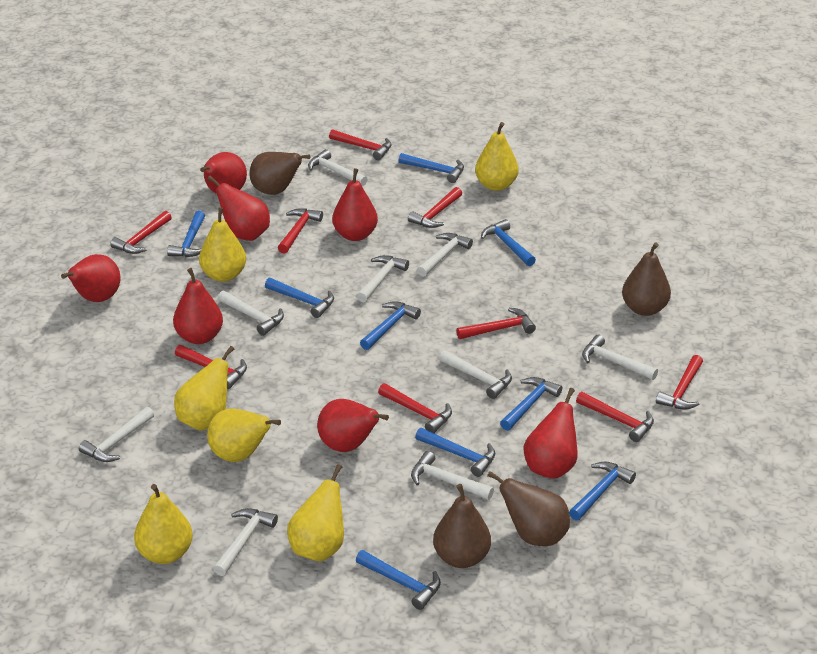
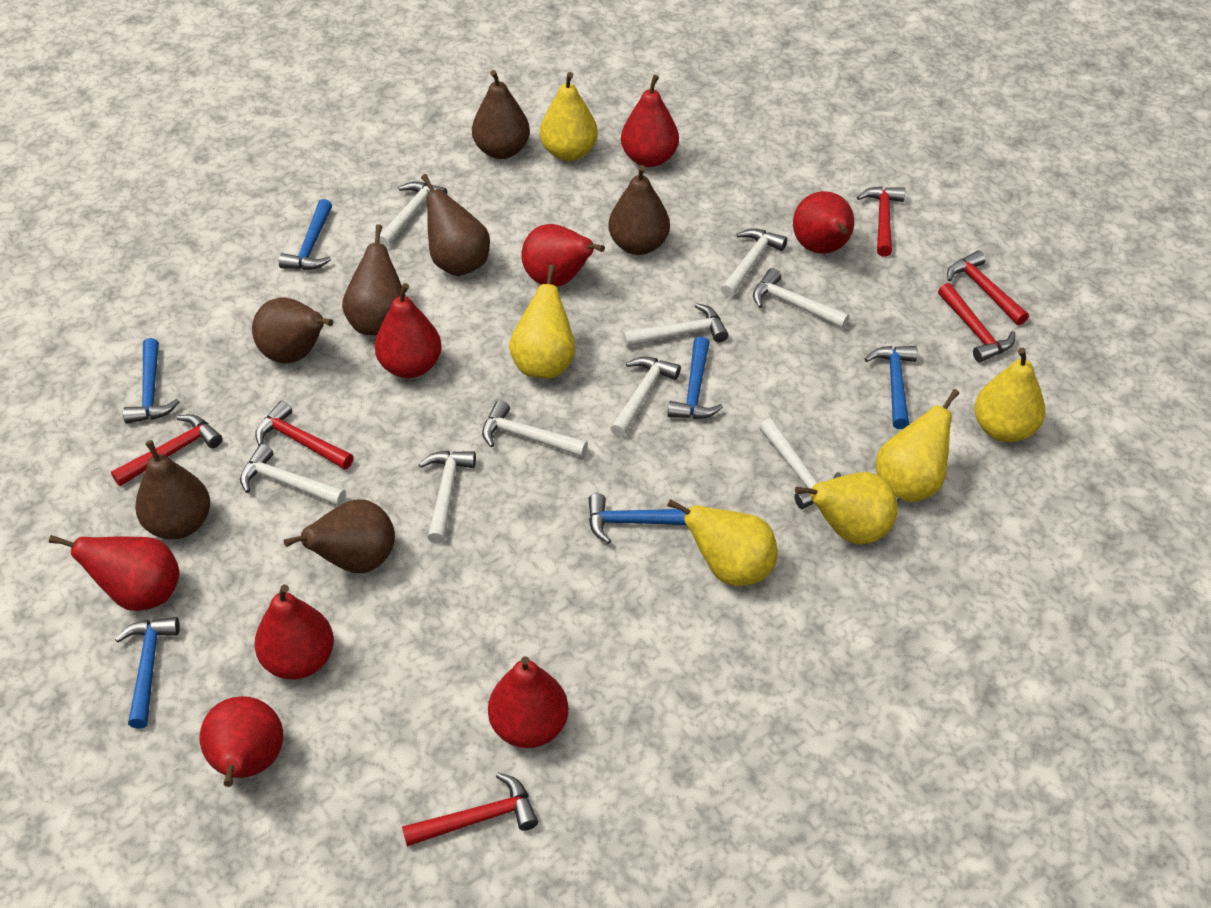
blue hammer: [167,211,205,257] [265,278,334,318] [356,550,441,610] [360,301,421,350] [398,153,464,183] [415,428,495,477] [481,219,536,266] [500,377,562,431] [569,462,636,521] = 9 -> [115,617,180,729] [123,338,179,424] [279,199,332,270] [589,493,686,544] [668,337,723,419] [865,346,917,429] = 6
brown pear: [249,152,311,195] [433,484,491,568] [487,471,570,546] [622,242,671,316] = 4 -> [135,440,210,539] [252,298,333,364] [284,499,395,573] [342,224,406,335] [421,174,490,276] [472,70,530,159] [608,165,670,255] = 7
red hammer: [110,211,172,254] [175,345,247,389] [278,208,323,254] [329,129,392,160] [378,383,452,433] [408,187,462,228] [456,308,536,339] [576,392,654,442] [656,355,703,410] = 9 -> [111,414,222,486] [255,401,354,470] [402,773,538,847] [857,186,905,257] [938,283,1015,362] [947,250,1029,325] = 6
red pear: [61,254,120,302] [173,268,223,344] [200,152,247,194] [208,176,270,241] [317,399,389,452] [332,168,378,241] [524,388,578,479] = 7 -> [49,535,180,611] [199,696,283,787] [254,585,334,679] [375,283,442,378] [488,656,568,748] [521,224,605,287] [621,75,679,167] [793,191,854,254] = 8

